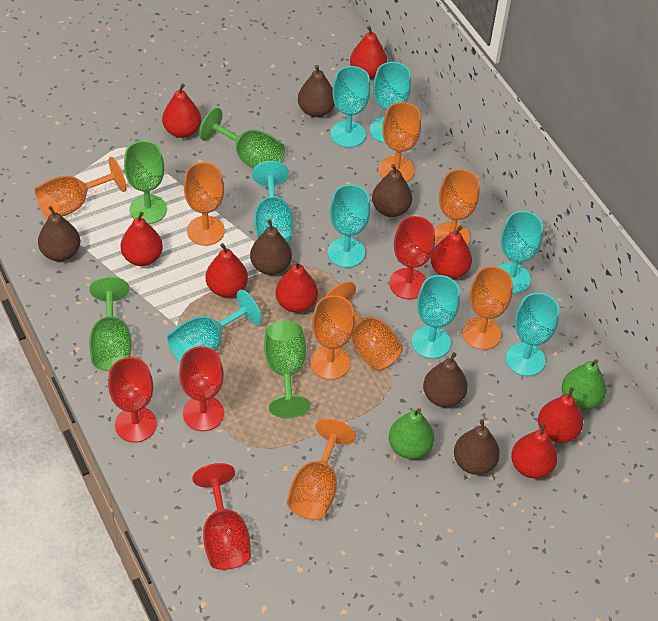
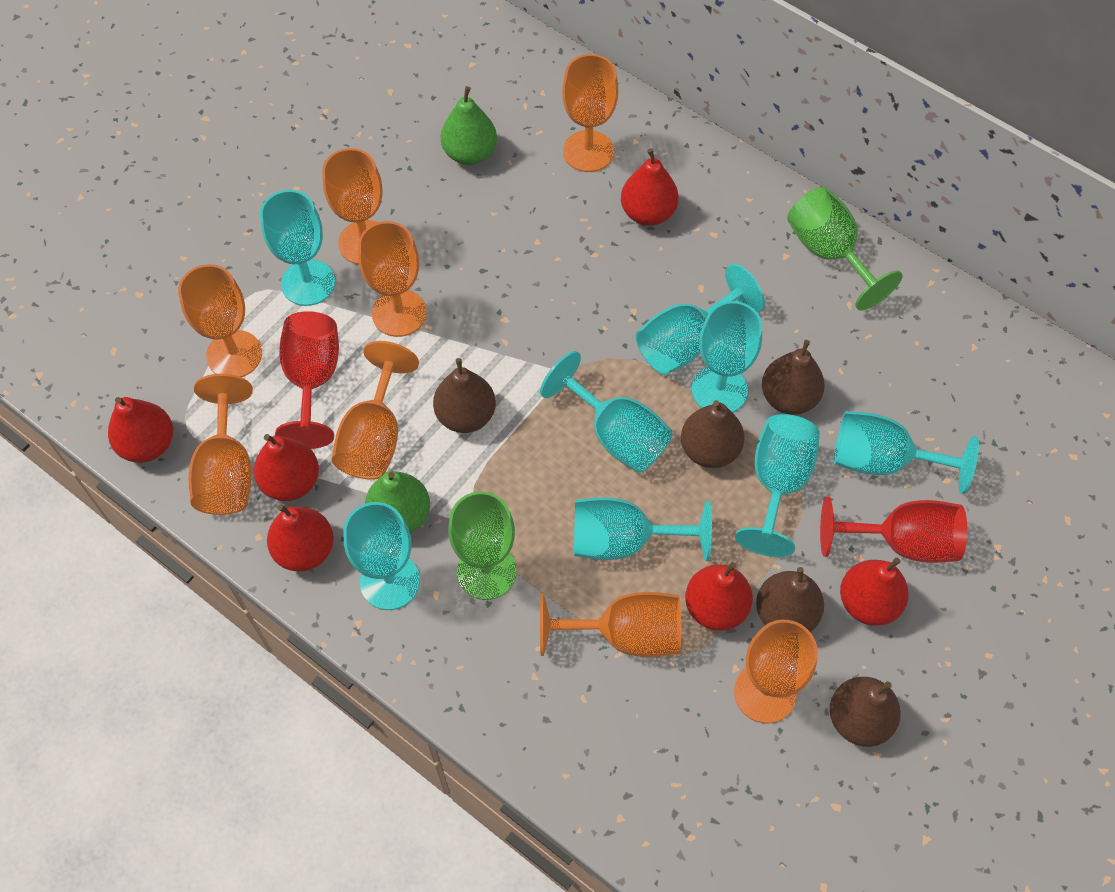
brown pear: [38,206,80,261] [250,219,292,275] [298,65,335,117] [372,164,412,217] [423,352,468,407] [454,419,500,475] = 6 -> [433,358,496,433] [681,400,745,468] [756,567,824,632] [762,340,825,415] [830,677,901,747] = 5
green goblet: [89,276,131,371] [124,141,167,224] [199,108,285,169] [264,321,310,418] = 4 -> [448,492,517,600] [787,187,903,310] = 2
red goblet: [108,357,157,443] [179,346,224,431] [192,463,251,570] [389,216,435,299] = 4 -> [275,311,339,449] [820,496,967,563] = 2
red pear: [121,212,163,266] [162,84,201,138] [206,243,248,297] [276,261,318,313] [350,26,387,79] [430,226,472,279] [511,423,558,479] [538,387,583,443] = 8 -> [108,397,173,463] [254,434,319,501] [267,504,334,572] [621,148,679,226] [685,562,753,631] [840,558,909,626] = 6

